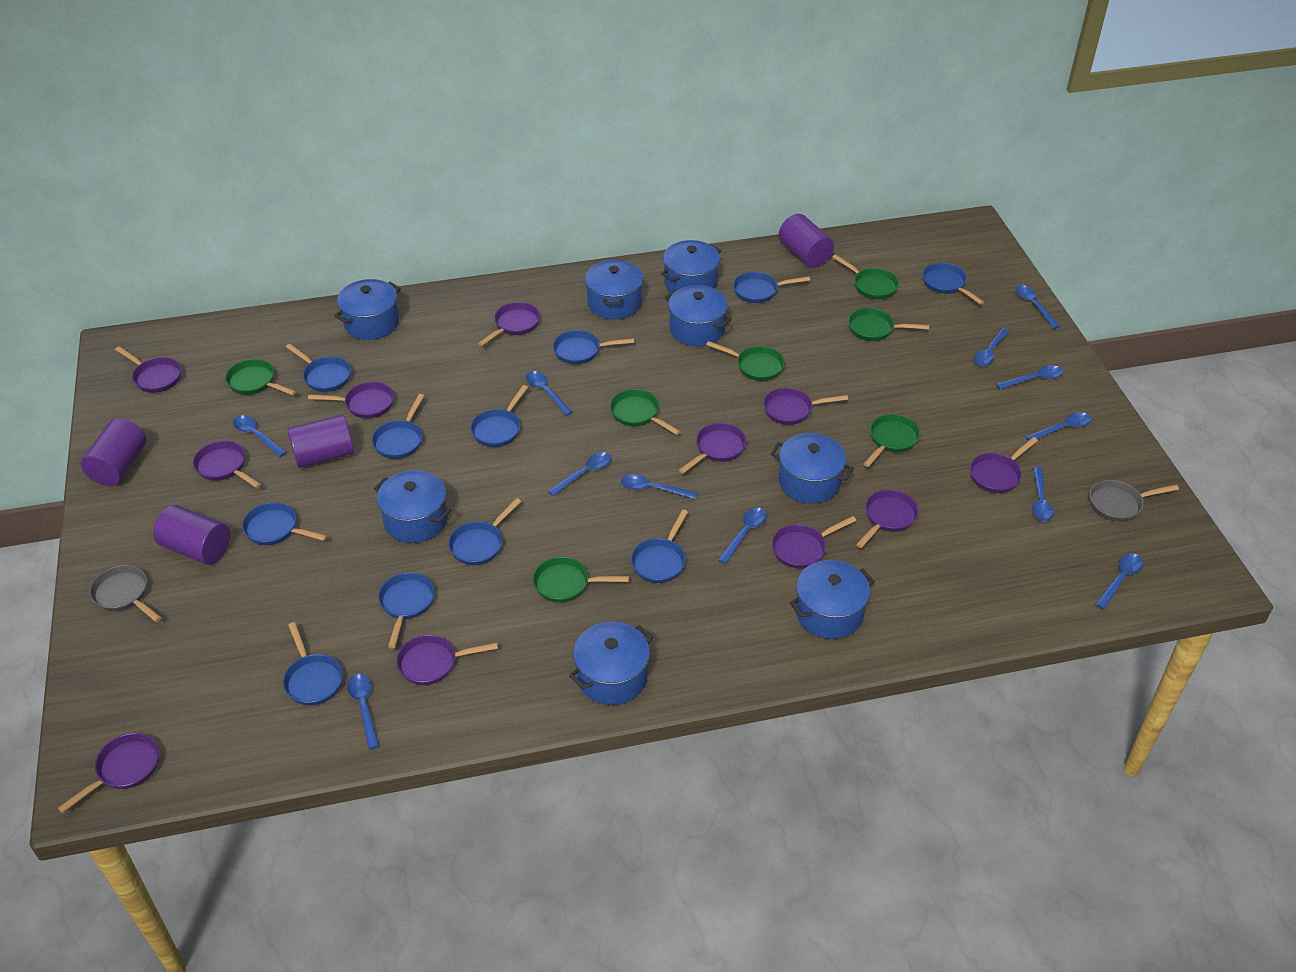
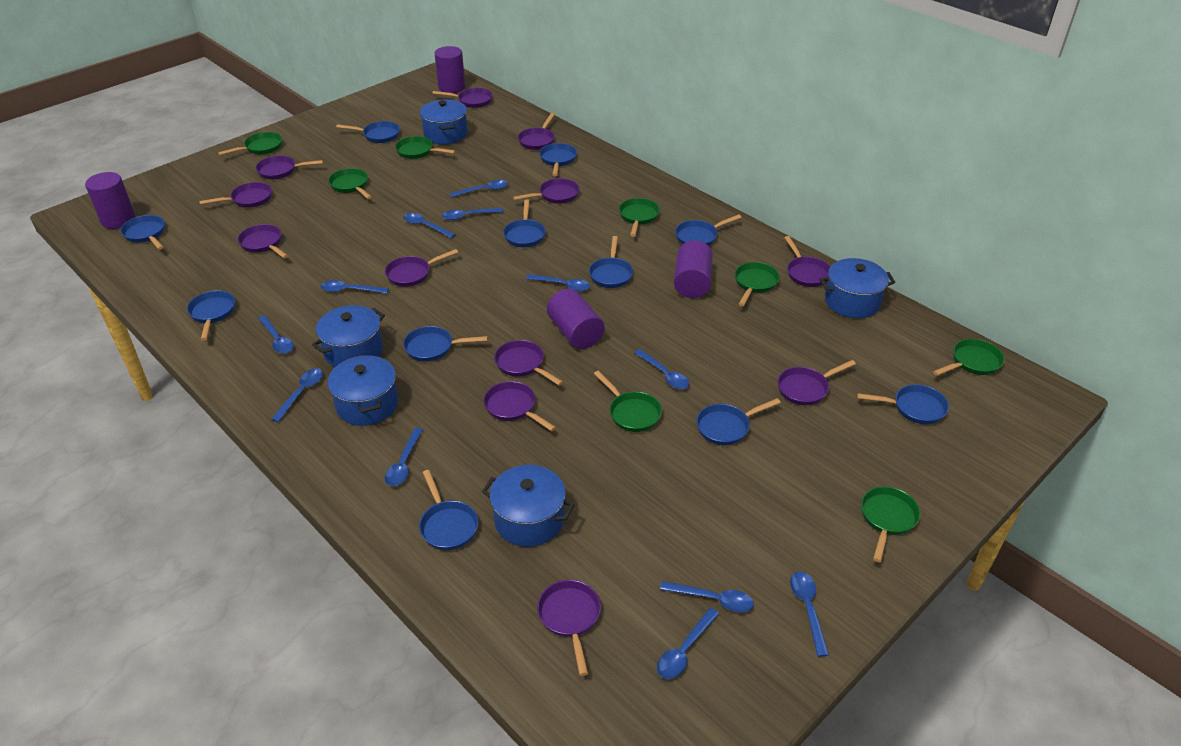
blue pot: [334,279,401,340] [374,470,451,543] [569,622,653,705] [585,260,643,319] [661,240,721,292] [665,285,732,346] [771,433,854,504] [790,560,875,639] = 8 -> [312,305,385,367] [328,355,399,426] [420,99,468,144] [482,465,575,547] [820,258,895,318] = 5
green pan: [225,359,296,395] [533,557,629,603] [610,389,681,435] [706,341,785,381] [832,254,899,299] [848,308,929,341] [864,414,921,467] = 7 -> [218,132,282,155] [328,168,372,199] [395,136,456,159] [594,371,662,432] [619,198,660,237] [735,262,780,306] [861,486,920,562] [933,339,1005,376] = 8
grey pan: [89,565,162,622] [1089,480,1179,522] = 2 -> none = 0
purple pan: [57,733,159,813] [115,346,182,393] [193,441,261,488] [308,382,394,418] [396,635,498,685] [478,302,540,346] [679,423,746,474] [763,388,848,425] [772,516,856,569] [856,490,919,548] [970,437,1038,493] = 11 -> [199,182,272,208] [238,224,288,259] [256,156,323,180] [385,249,458,287] [433,88,493,108] [483,381,556,431] [494,340,563,386] [513,178,579,204] [518,113,555,150] [537,580,601,676] [777,360,856,405] [784,236,830,287] = 12

